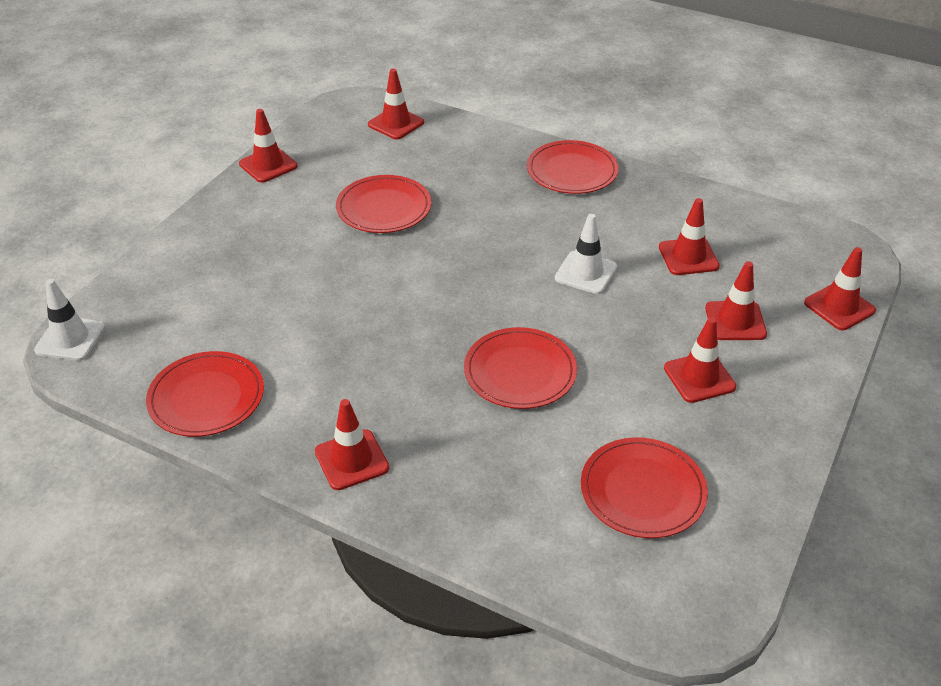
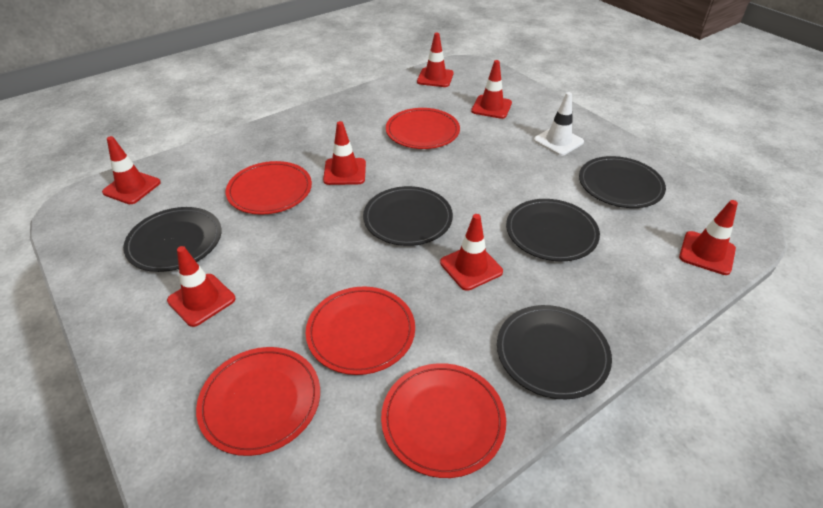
black plate: none = 0 -> [123,207,221,272] [363,186,453,246] [497,305,612,400] [506,199,600,261] [579,156,666,208] = 5
white traffic cone: [34,279,105,361] [555,214,617,294] = 2 -> [534,92,584,156] = 1

